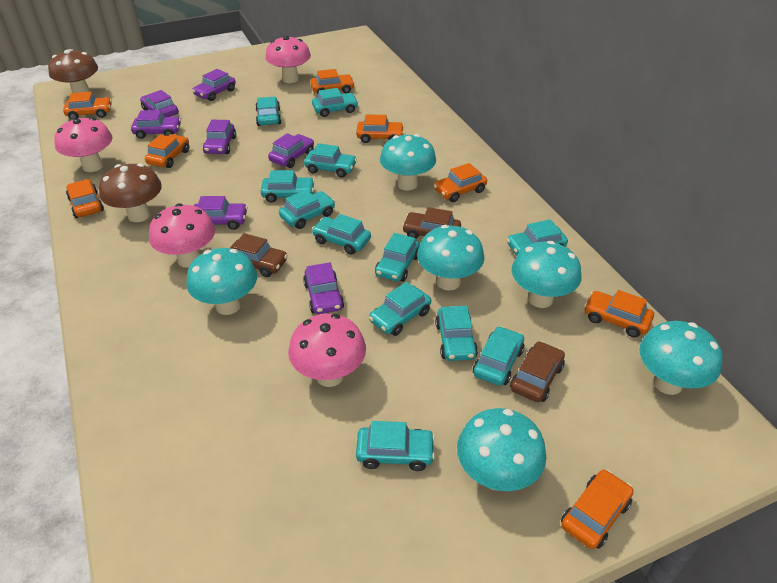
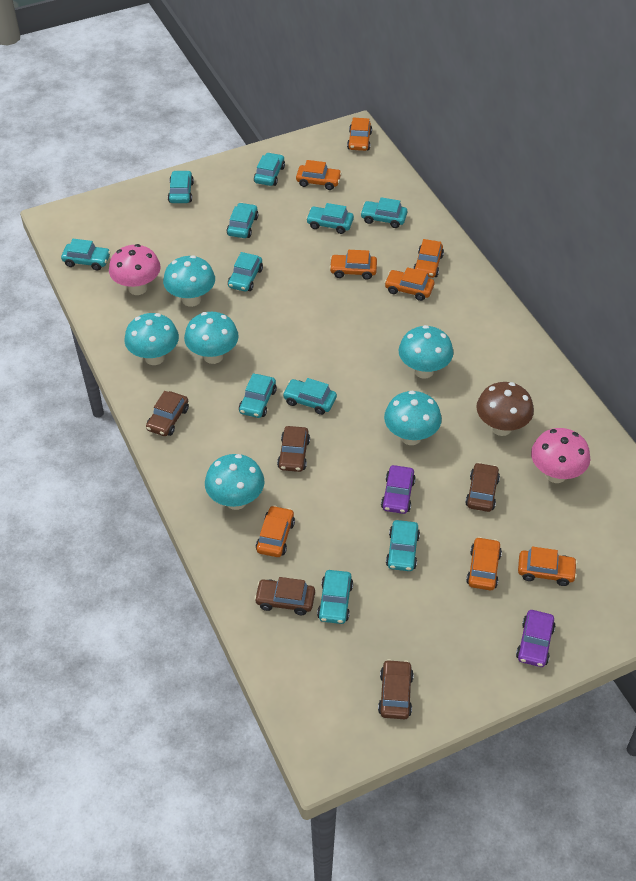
brown car: [230,233,288,277] [402,207,461,239] [510,341,565,402] = 3 -> [146,391,189,436] [254,577,315,615] [277,426,310,472] [378,659,414,719] [465,462,500,512] = 5
brown mushroom: [48,49,98,93] [99,163,162,222] = 2 -> [476,382,534,436] = 1
pink mushroom: [54,118,112,172] [149,204,215,268] [265,36,311,83] [288,314,366,387] = 4 -> [109,244,161,295] [531,428,590,483] = 2
purple car: [131,110,181,139] [140,90,179,117] [192,69,236,101] [193,196,248,230] [203,120,236,154] [268,133,314,168] [303,263,344,314] = 7 -> [381,465,416,514] [516,610,555,667] = 2
turquoise car: [255,97,281,126] [260,170,315,203] [279,190,335,229] [304,143,357,178] [312,88,358,117] [312,214,371,255] [356,421,435,471] [369,282,431,336] [375,233,420,282] [435,306,478,361] [473,326,525,386] [507,219,568,256] = 12 -> [61,239,111,271] [168,170,194,203] [227,203,259,238] [228,252,263,292] [239,373,277,418] [254,152,285,186] [283,378,337,415] [306,203,354,234] [317,570,353,624] [360,197,407,228] [386,520,420,571] = 11

